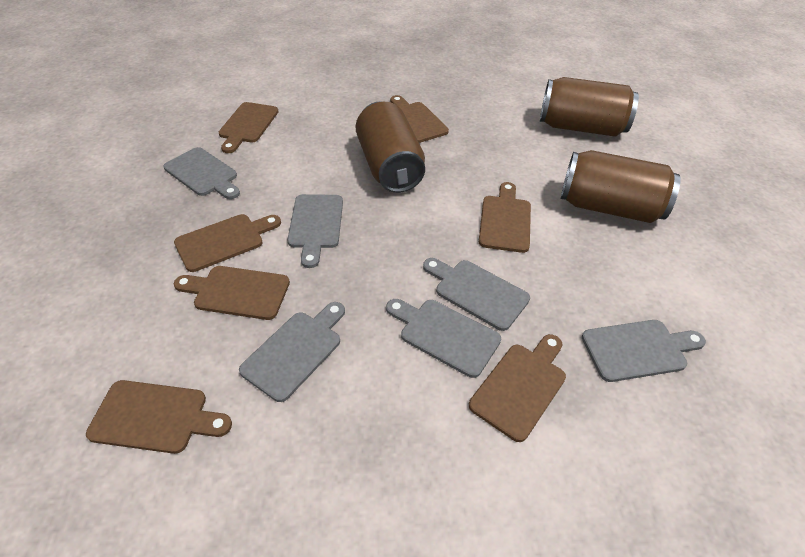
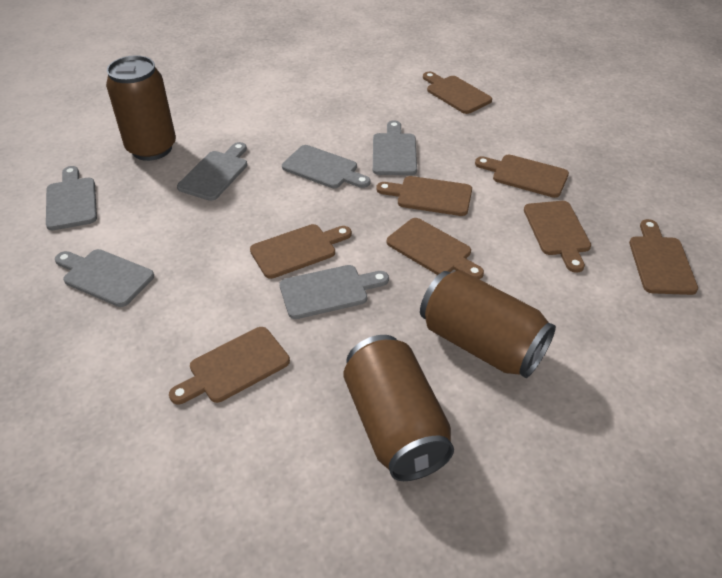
brown cutting board: [86,380,232,454] [174,214,281,272] [174,266,290,320] [219,102,279,153] [390,95,449,143] [469,334,566,442] [479,182,531,253] = 7 -> [169,327,290,404] [250,224,352,279] [376,176,472,216] [387,218,484,280] [423,72,492,114] [475,155,569,198] [524,201,591,273] [629,219,698,295] = 8

